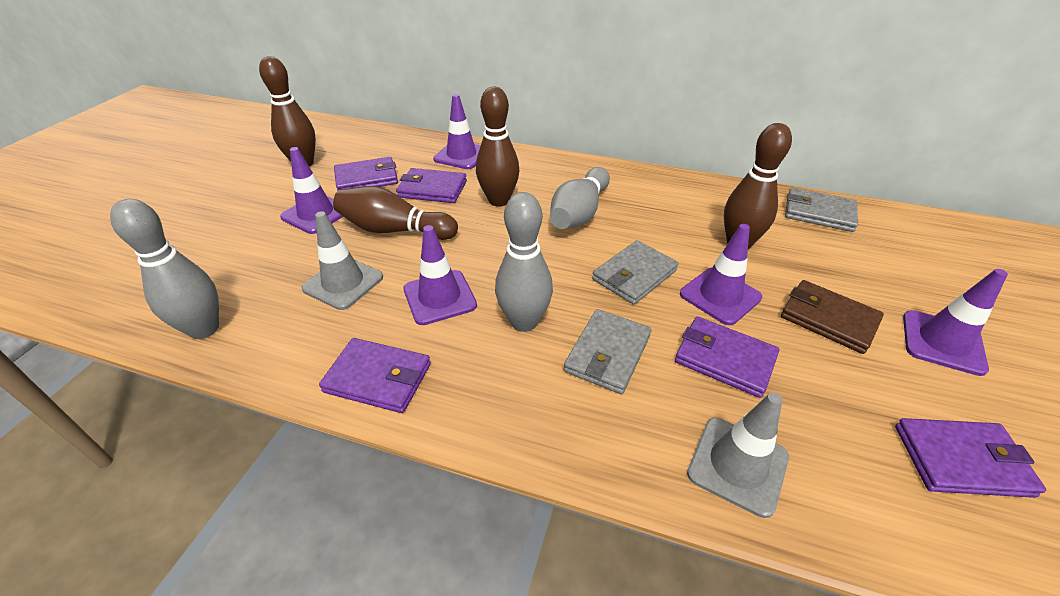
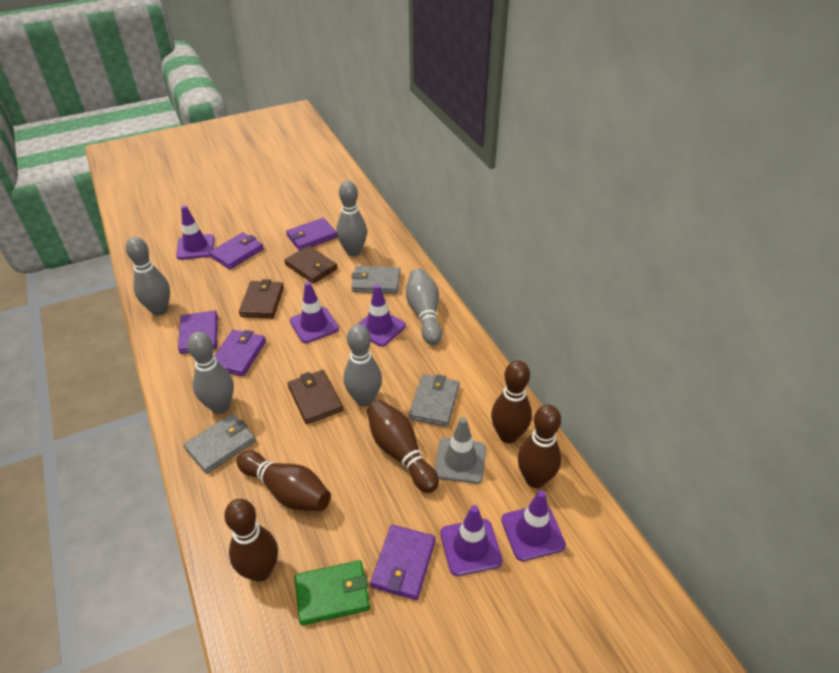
brown bowling pin: [259,56,316,167] [333,186,458,240] [476,87,520,207] [724,123,792,249] = 4 -> [224,499,278,582] [236,450,331,511] [367,400,439,493] [491,360,532,443] [518,405,561,488] = 5
brown wallet: [781,280,884,354] = 1 -> [239,279,284,318] [284,246,338,284] [288,370,343,424] = 3
green wallet: none = 0 -> [295,560,370,625] = 1
grey bowling pin: [110,199,219,339] [495,192,553,332] [550,167,610,229] = 3 -> [126,237,170,316] [187,332,234,414] [337,181,367,256] [344,324,382,407] [406,268,442,345] = 5
grey traffic cone: [301,211,383,310] [687,392,789,518] = 2 -> [435,417,486,484] = 1

